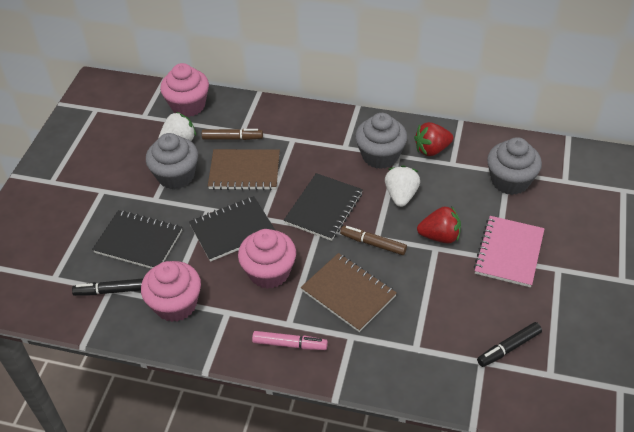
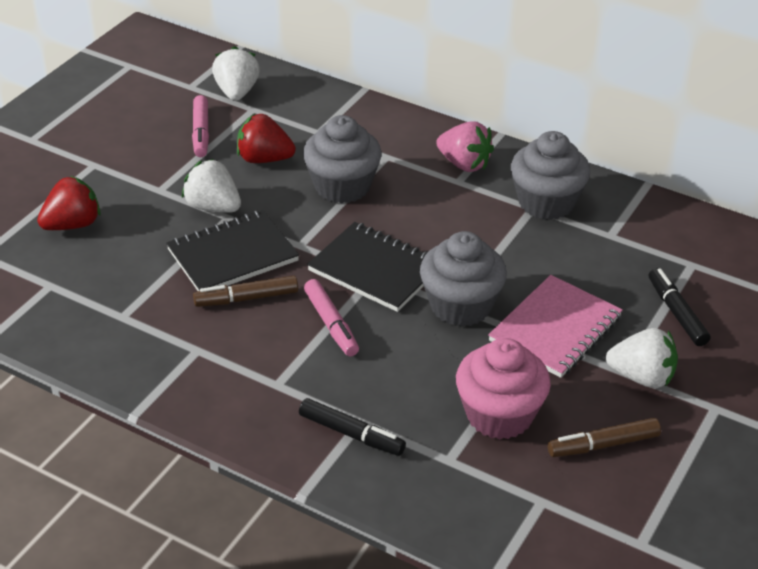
black notebook: [92,210,182,269] [189,196,275,262] [284,173,363,241] = 3 -> [166,210,299,291] [307,222,428,312] = 2
brown notebook: [208,149,280,190] [301,253,397,332] = 2 -> none = 0
pink cupcake: [141,261,201,322] [160,63,209,117] [238,229,296,289] = 3 -> [456,338,551,440] = 1
pink marker: [252,331,328,350] = 1 -> [192,95,209,157] [304,279,359,356] = 2
pink strawberry: none = 0 -> [436,121,494,172] = 1
white strawberry: [158,112,196,141] [385,165,420,207] = 2 -> [182,159,241,213] [212,46,260,101] [606,328,678,388] = 3

